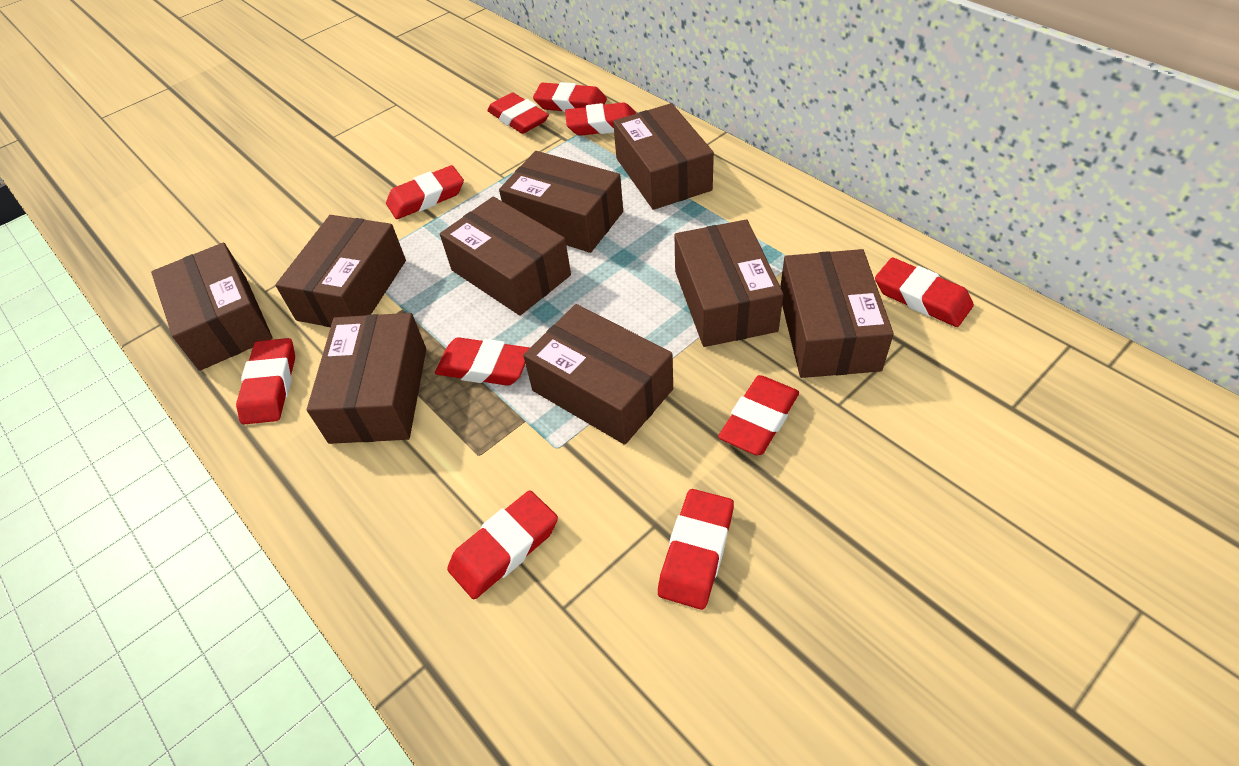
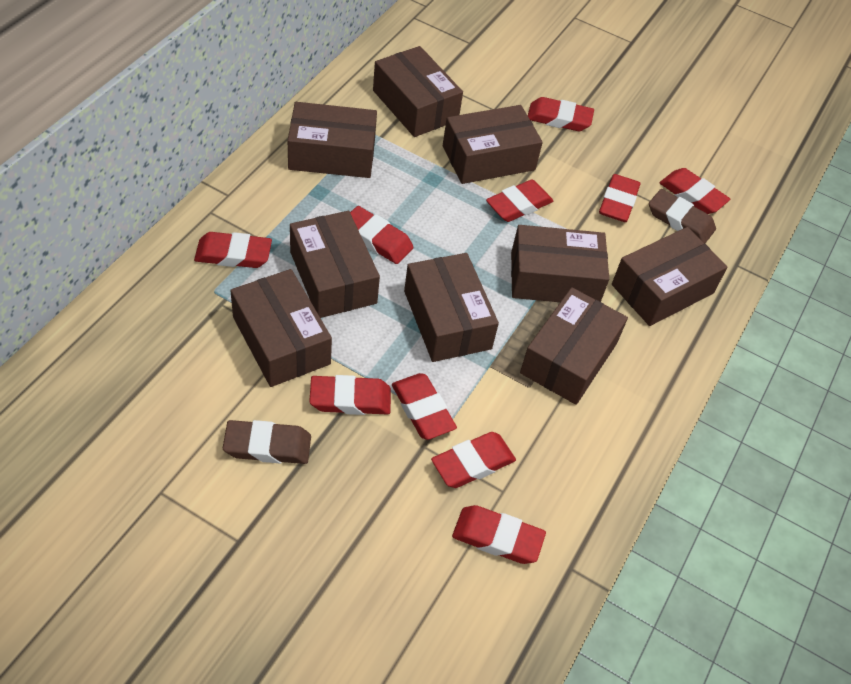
brown eraser: none = 0 -> [223,420,311,464] [649,189,716,244] = 2

